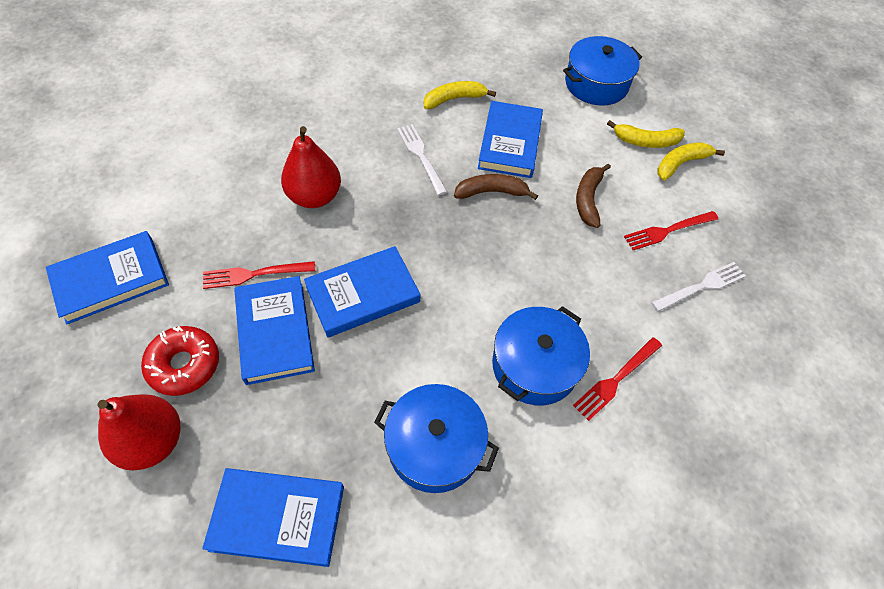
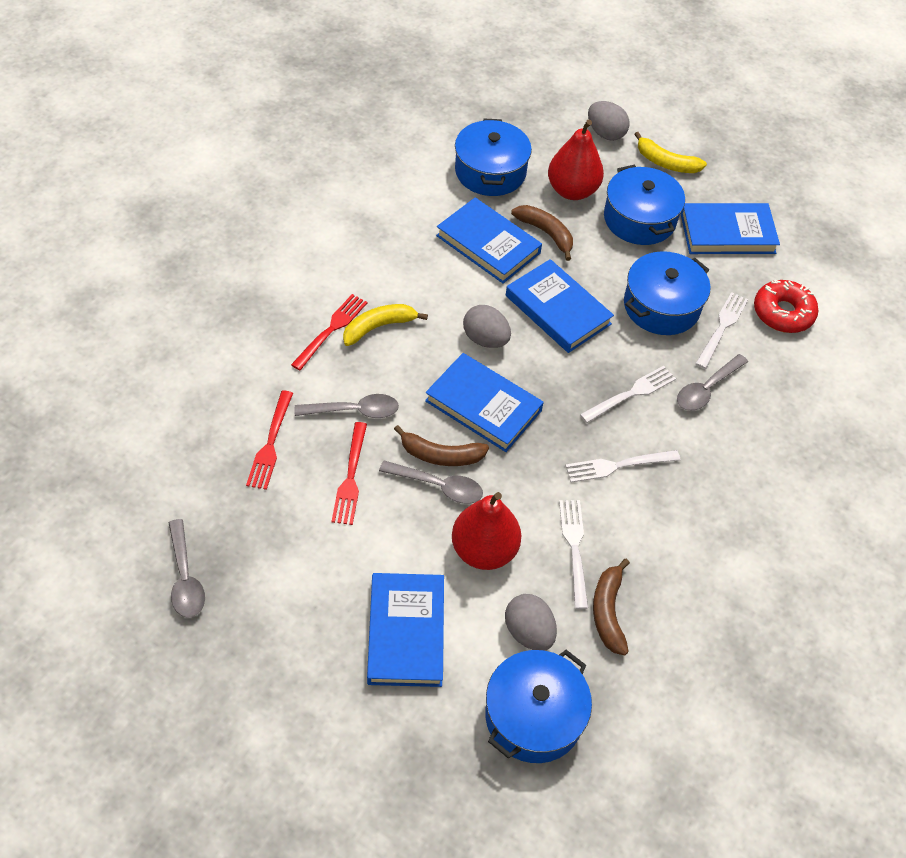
blue pot: [374,384,499,493] [492,306,590,405] [563,36,642,106] = 3 -> [455,118,532,196] [485,650,592,763] [604,165,685,245] [624,251,711,335] = 4
brown banana: [454,174,538,200] [576,164,611,228] = 2 -> [394,425,489,466] [511,205,573,261] [593,559,630,655] = 3
grey egg: none = 0 -> [463,305,511,348] [505,594,557,651] [588,101,630,141] = 3
grey spoon: none = 0 -> [168,519,205,618] [295,394,399,418] [379,460,483,504] [677,354,748,411] = 4
white fork: [397,124,447,195] [651,262,746,312] = 2 -> [559,500,588,609] [565,450,680,483] [580,366,676,423] [695,292,748,369] = 4
yellow banana: [424,81,496,109] [607,120,685,148] [657,142,725,181] = 3 -> [343,304,428,346] [635,132,707,173] = 2

